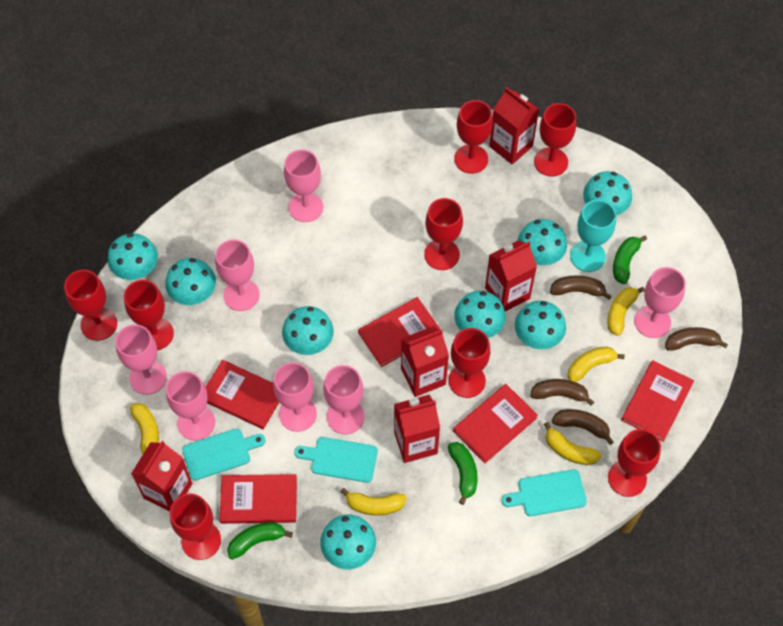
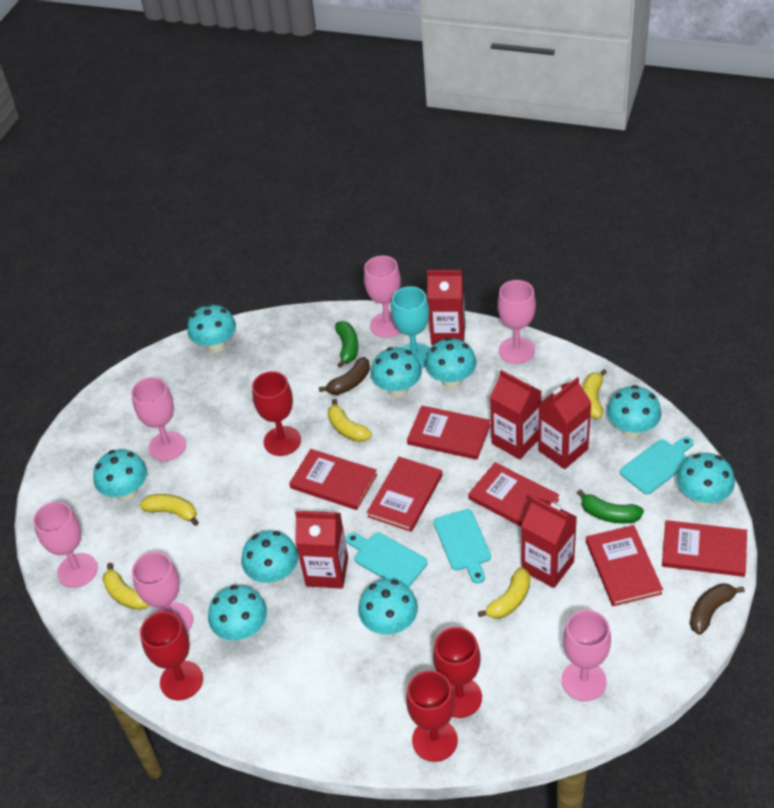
brown banana: [530,379,594,406] [550,276,612,300] [552,409,614,445] [665,327,728,351] = 4 -> [319,357,370,395] [690,583,745,635] = 2
green banana: [227,522,293,560] [448,442,478,505] [613,236,647,284] = 3 -> [335,321,358,367] [577,489,644,523] = 2
pink goblet: [115,324,167,395] [166,371,215,440] [215,240,260,311] [273,362,317,432] [284,150,323,222] [323,365,364,434] [634,267,686,338] = 7 -> [33,502,98,588] [131,377,186,461] [132,552,193,632] [364,256,401,338] [498,280,536,364] [562,610,611,701] = 6
red book: [206,360,279,429] [219,474,297,524] [358,297,441,367] [453,384,538,463] [621,360,694,442] = 5 -> [289,449,377,510] [367,457,442,532] [407,405,491,460] [468,462,559,527] [586,525,663,606] [662,520,747,577] = 6
red goblet: [64,270,117,341] [124,280,174,350] [170,494,221,560] [424,198,463,270] [448,328,490,398] [454,100,493,174] [534,103,576,177] [608,429,661,497] = 8 -> [140,612,203,700] [252,371,301,456] [406,671,458,762] [433,627,482,718] = 4
turquoise mushroom: [108,233,158,280] [165,258,216,305] [282,306,334,355] [320,514,376,569] [454,291,506,338] [515,301,566,349] [517,219,567,265] [583,171,632,215] = 8 -> [93,449,147,501] [188,304,236,353] [208,585,267,641] [241,530,298,585] [358,579,418,635] [371,347,422,398] [425,337,476,389] [607,385,662,439] [677,453,735,507] = 9

